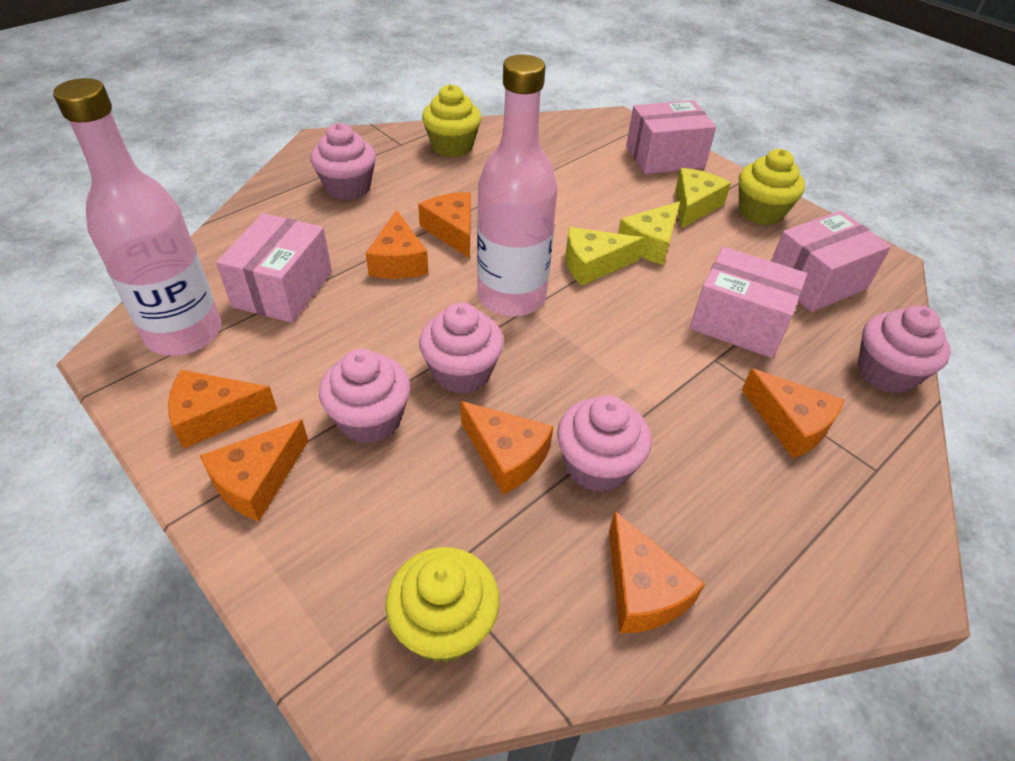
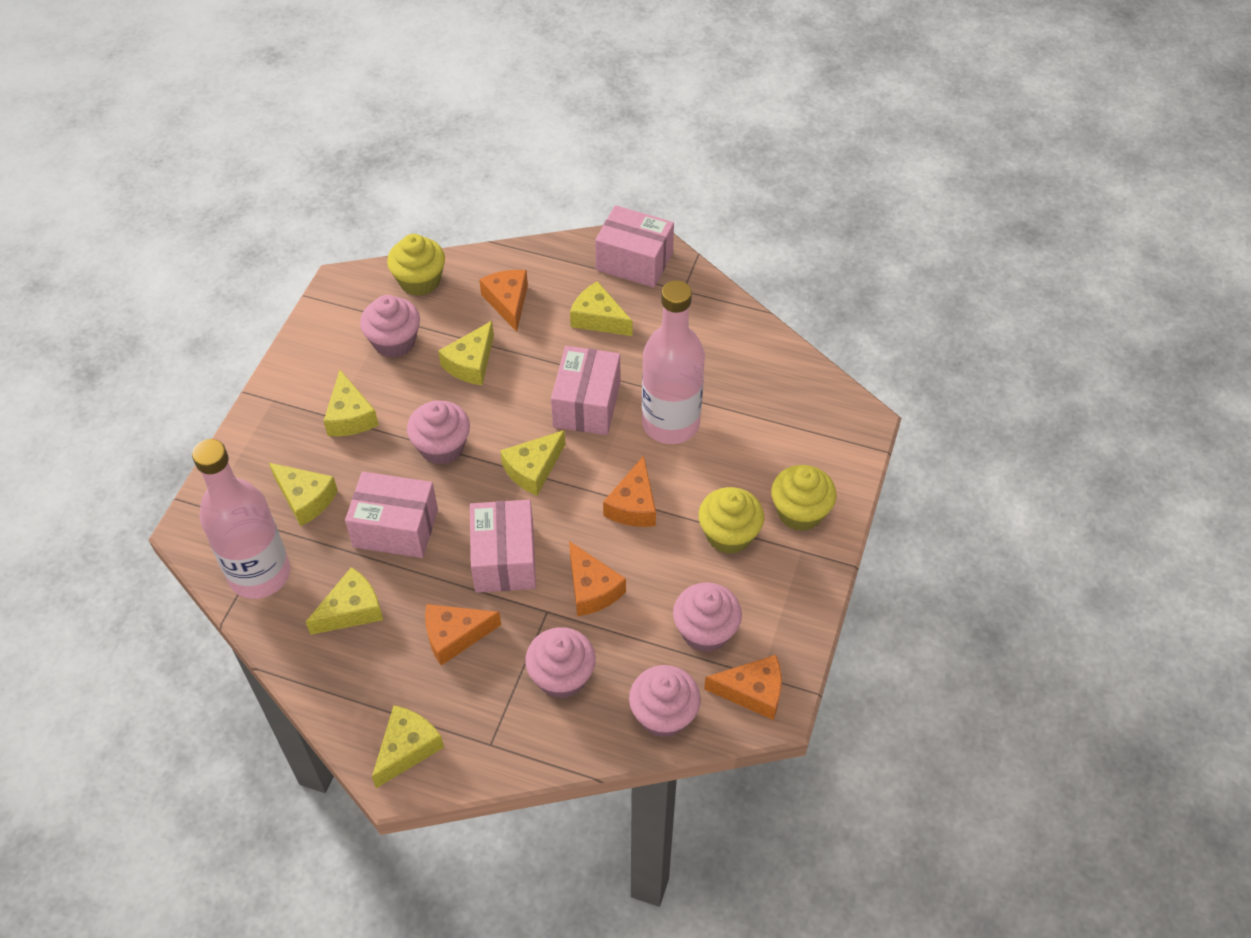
orange cheese: [168,370,277,449] [200,419,308,521] [366,210,429,279] [418,192,471,258] [461,401,553,494] [609,511,705,634] [742,368,844,458] = 7 -> [425,604,501,666] [479,270,528,332] [569,541,626,616] [603,456,656,527] [704,655,782,720] = 5
yellow cheese: [566,227,644,286] [618,201,680,265] [675,168,731,228] = 3 -> [269,463,338,526] [306,567,383,635] [324,370,379,436] [372,706,444,788] [438,321,494,385] [500,430,565,496] [570,281,633,336] = 7

